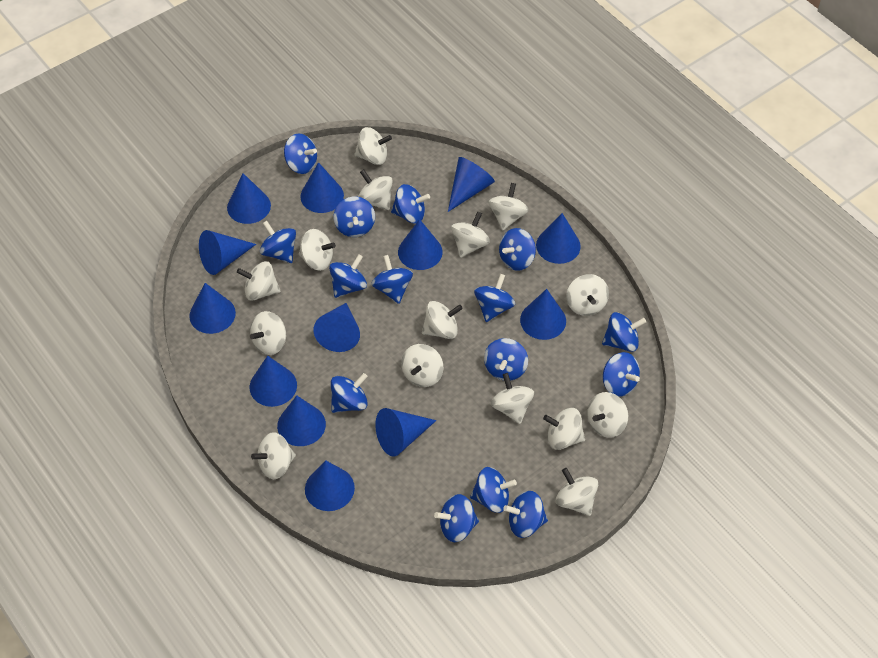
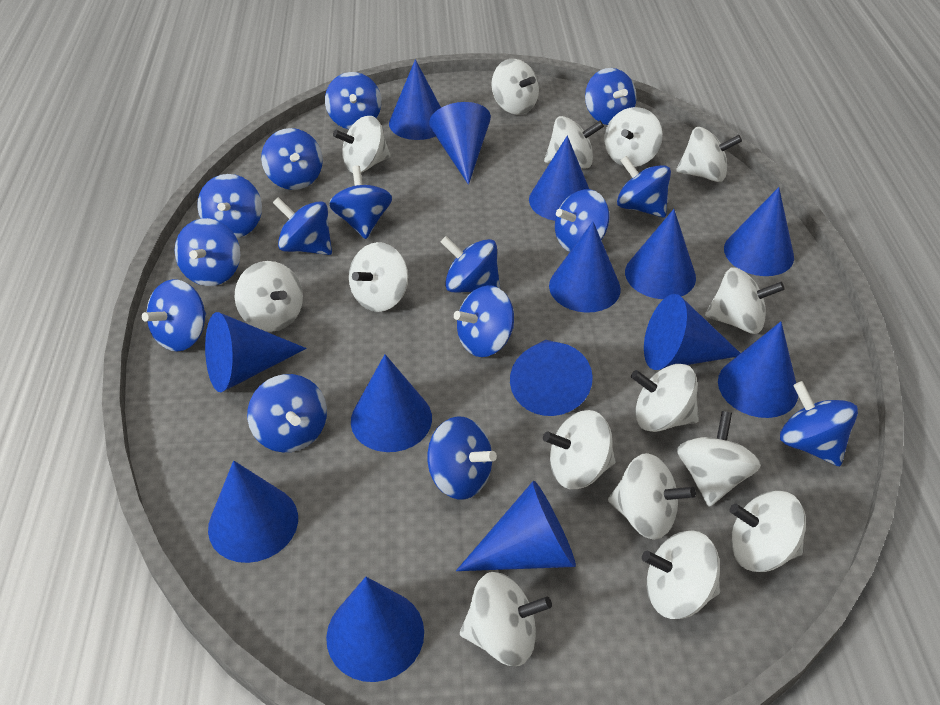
blue cone: [189,283,236,334] [199,230,256,275] [227,173,271,224] [250,356,297,407] [277,395,326,446] [300,162,344,213] [305,460,355,511] [314,303,360,352] [375,408,437,456] [398,219,443,270] [448,157,495,212] [520,289,566,340] [536,213,581,264] = 13 -> [205,312,307,392] [208,460,298,563] [326,577,424,682] [351,354,432,452] [389,59,441,140] [429,102,491,185] [456,481,576,571] [510,340,593,416] [529,136,589,221] [549,222,621,313] [625,209,696,299] [644,294,740,370] [718,322,798,418] [724,187,794,276] = 14

